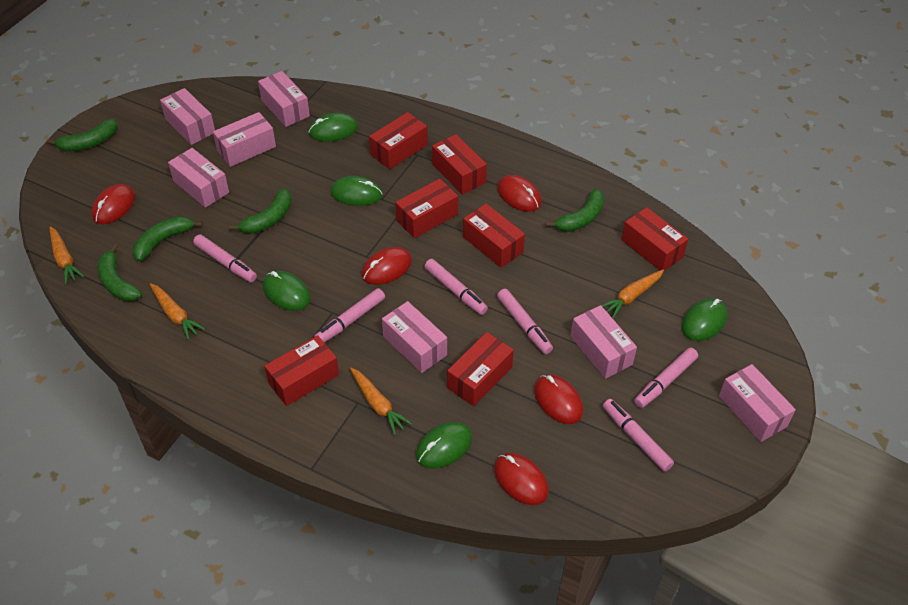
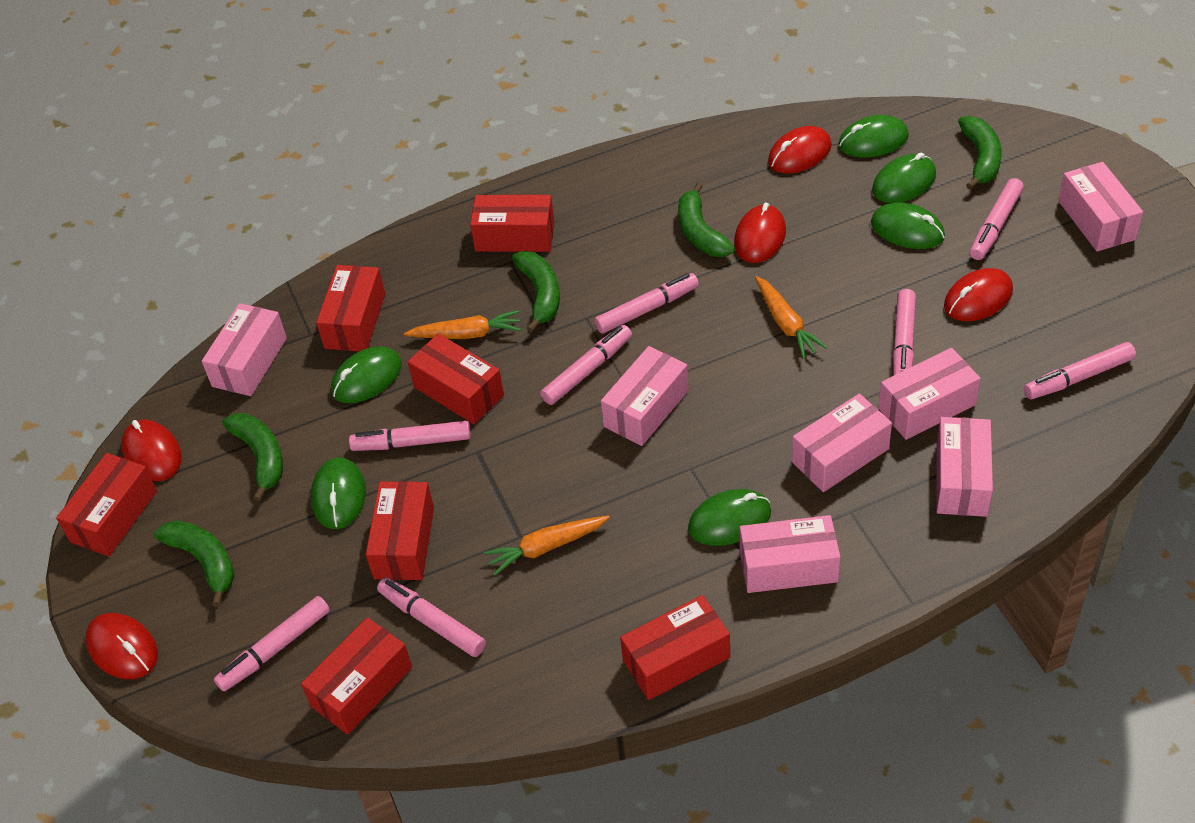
green mouse: [263,271,310,311] [308,113,358,142] [331,176,383,206] [416,422,472,469] [681,298,728,341] = 5 -> [311,457,366,529] [331,346,402,403] [688,489,771,546] [838,115,909,158] [871,202,945,249] [872,153,936,203] = 6
orange carrot: [49,226,85,285] [150,283,205,340] [350,368,412,435] [601,269,664,319] = 4 -> [404,310,521,339] [483,515,610,576] [755,276,828,359] = 3
pink marker: [193,234,257,282] [314,288,385,342] [424,259,488,315] [497,289,553,354] [603,399,674,472] [634,347,698,408] = 6 -> [214,596,330,692] [349,421,471,451] [377,577,486,657] [540,325,632,405] [594,273,699,334] [893,289,916,375] [970,178,1024,260] [1024,342,1136,399] = 8

